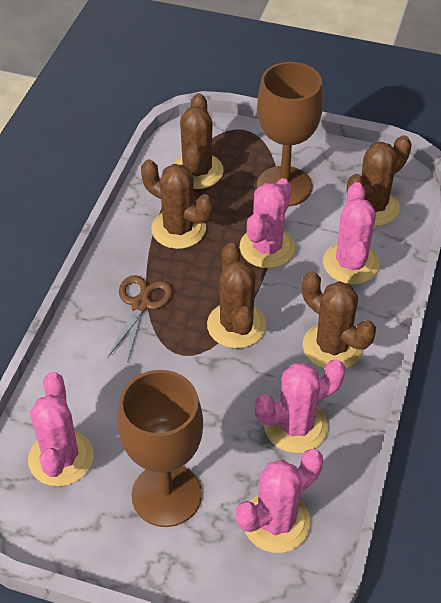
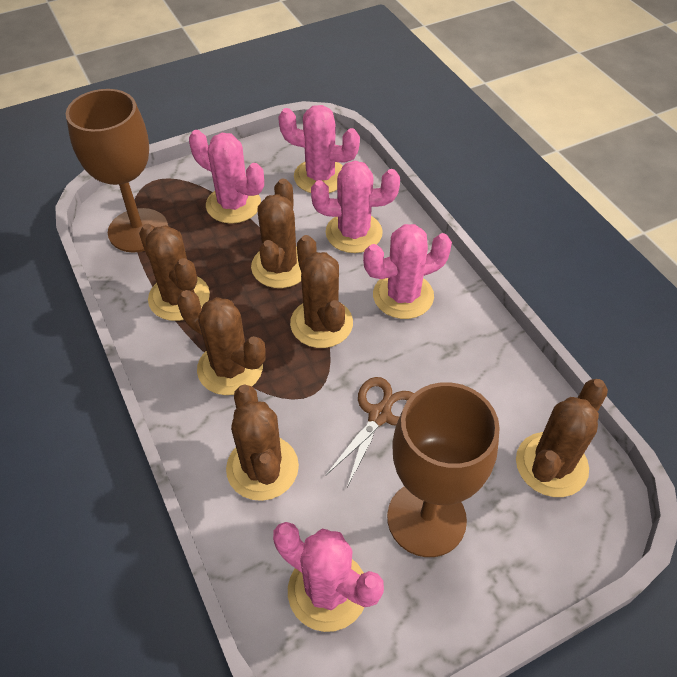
brown cactus: [141,159,213,249] [173,93,224,189] [207,243,266,348] [302,271,376,369] [346,135,412,226] = 5 -> [139,224,210,321] [177,290,266,395] [226,384,299,501] [251,179,301,288] [290,235,353,348] [516,379,608,497] = 6

